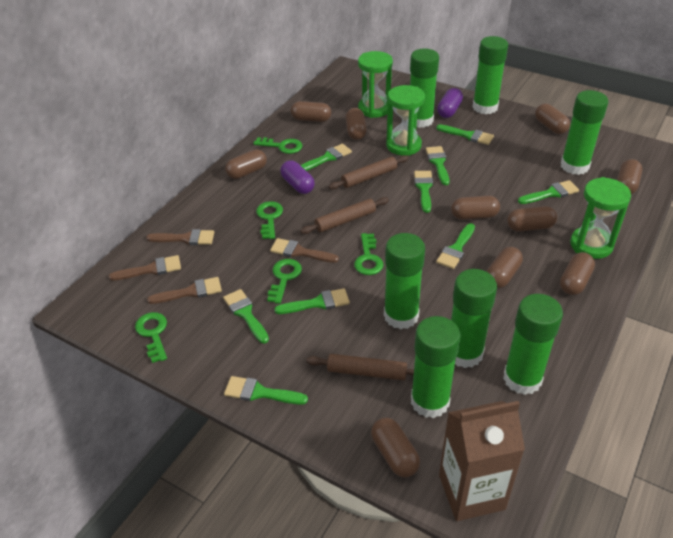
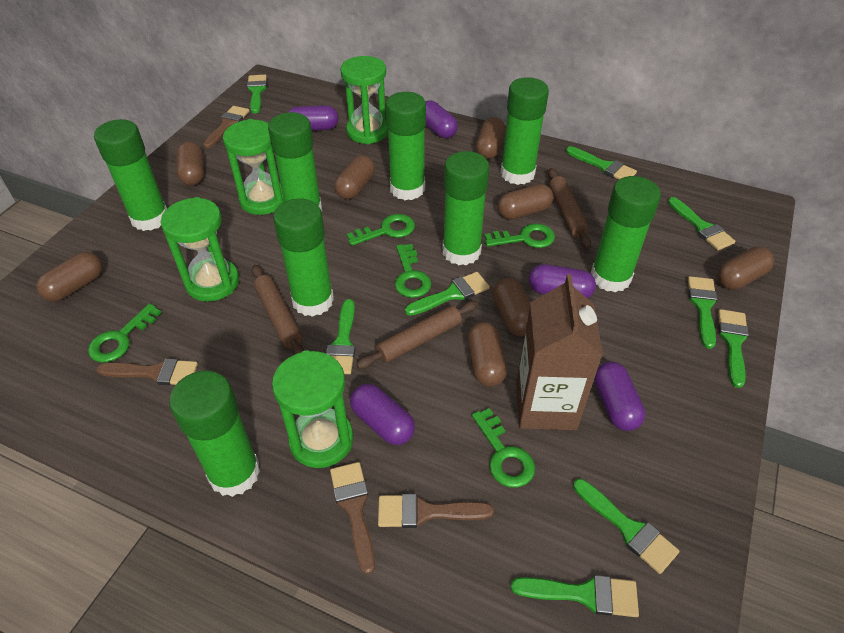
brown capsule: [225,149,267,179] [291,101,331,122] [345,108,367,140] [371,418,420,478] [451,196,500,220] [487,247,523,288] [507,206,557,232] [535,104,570,134] [560,252,595,295] [617,159,643,194] = 10 -> [36,252,103,302] [177,142,204,186] [334,155,375,199] [467,322,507,387] [476,117,505,159] [493,278,530,336] [498,184,553,220] [717,246,774,290] = 8
green glue stick: [384,233,425,329] [410,49,439,128] [411,316,461,418] [451,269,497,368] [473,36,508,114] [503,294,563,395] [560,90,608,175] = 7 -> [94,119,167,231] [169,371,260,497] [268,112,322,211] [273,198,334,317] [386,92,426,200] [442,151,489,265] [500,77,549,185] [591,176,661,292] = 8
green hourglass: [358,51,393,118] [386,85,425,156] [570,177,631,259] = 3 -> [161,197,239,302] [223,119,284,215] [272,350,353,468] [340,56,388,144] = 4
purple capsule: [280,160,315,194] [437,88,463,118] = 2 -> [287,105,338,131] [350,384,415,445] [425,100,458,138] [529,264,596,298] [594,361,646,431] = 5

